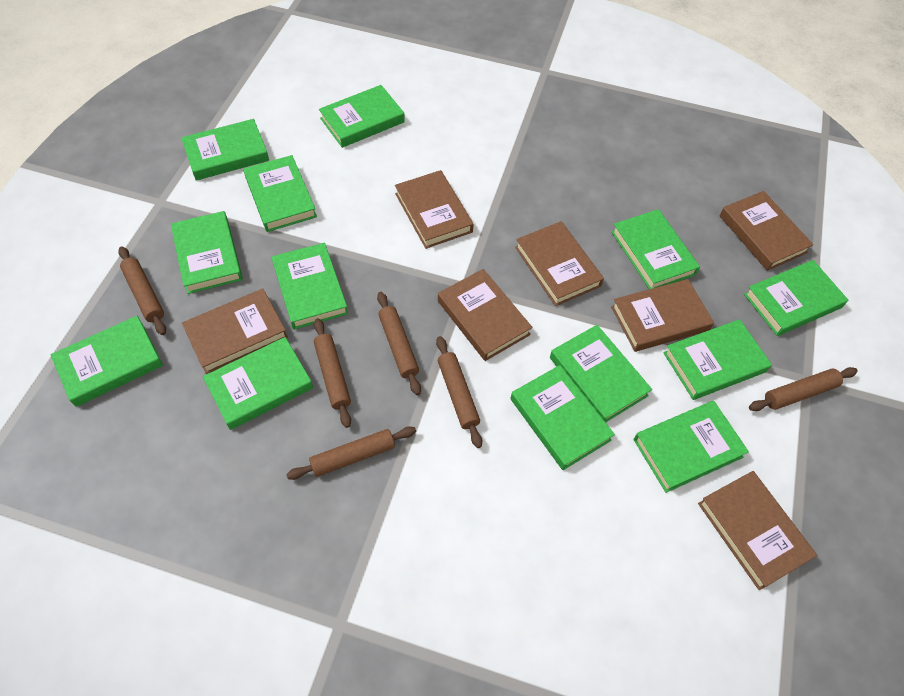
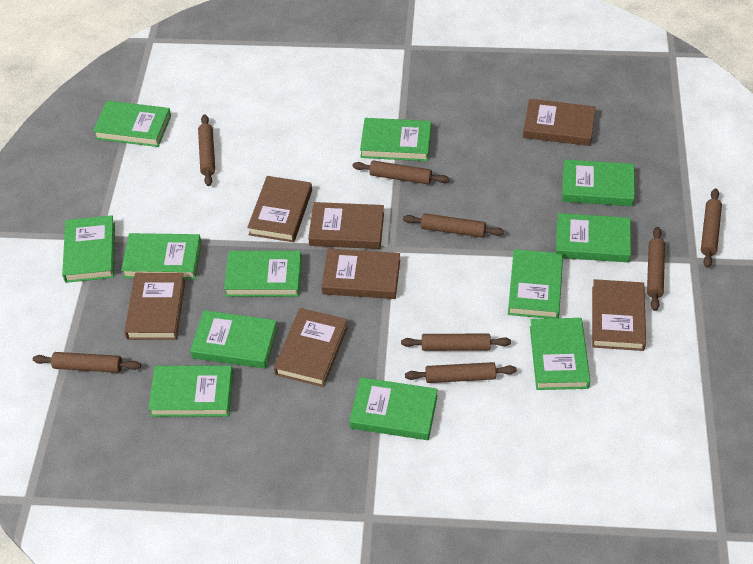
brown rolling pin: [118,247,166,335] [286,427,416,480] [314,318,351,428] [377,292,421,395] [436,336,482,448] [749,367,858,411] = 6 -> [33,352,141,373] [198,114,215,186] [353,161,449,184] [401,334,511,351] [403,213,504,237] [405,362,517,383] [647,227,665,311] [701,188,722,268] = 8
green book: [51,316,163,407] [171,211,243,294] [181,119,269,181] [203,337,313,430] [243,155,317,232] [272,243,348,329] [319,85,405,148] [510,365,615,470] [550,325,652,422] [611,209,700,289] [633,401,749,493] [663,319,772,400] [744,260,848,336] = 13 -> [62,215,115,283] [93,101,171,147] [121,233,201,279] [148,365,233,417] [190,310,278,368] [224,251,302,297] [350,377,438,440] [360,118,431,161] [508,249,563,319] [530,318,590,390] [556,213,631,262] [562,160,635,206] = 12

